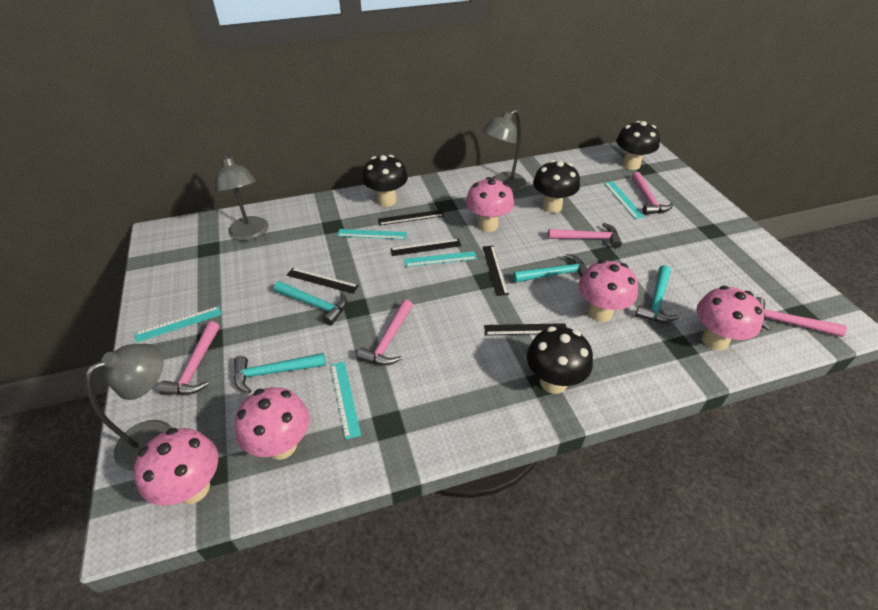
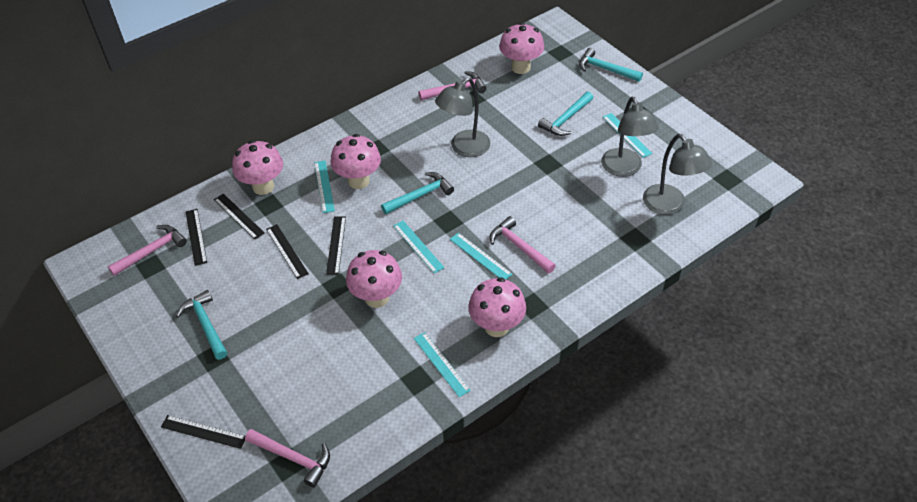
black mushroom: [362,155,408,207] [527,326,593,394] [533,160,580,213] [616,121,660,170] = 4 -> none = 0
pink hammer: [158,321,220,395] [357,299,413,365] [548,223,622,248] [632,172,673,215] [755,297,847,337] = 5 -> [108,225,187,276] [245,429,330,488] [419,71,487,100] [490,216,556,274] = 4

